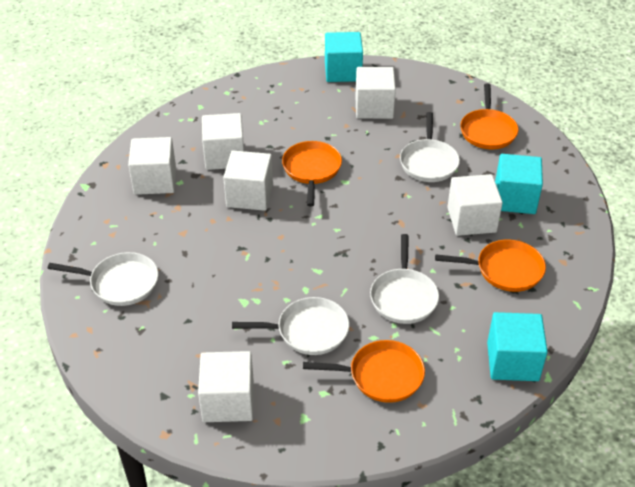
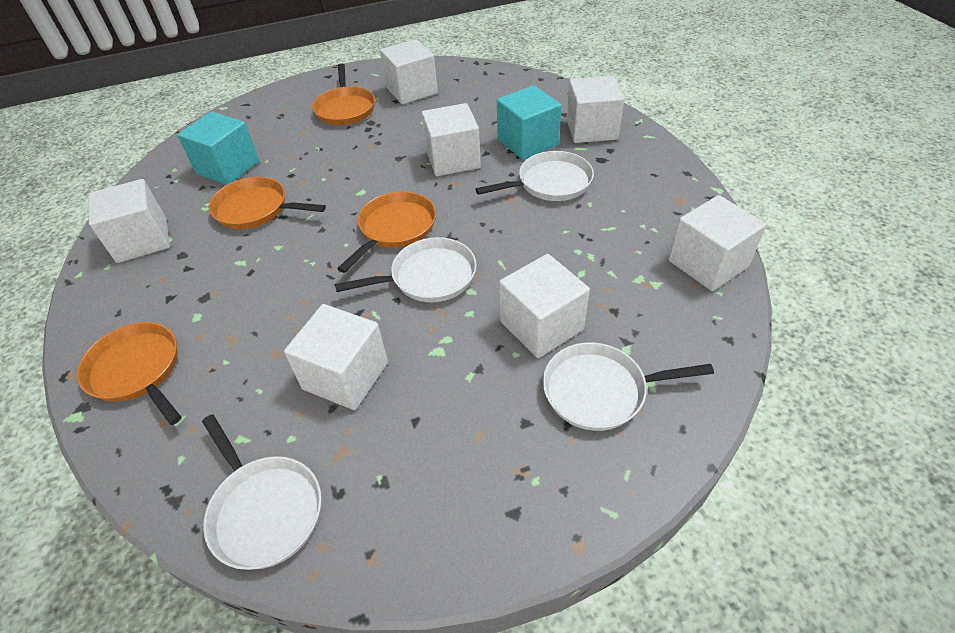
turquoise cube: [325,32,363,82] [487,312,548,381] [495,154,543,214] = 3 -> [177,112,259,185] [497,85,562,160] = 2
white cube: [128,137,176,195] [198,351,254,422] [202,113,244,170] [223,150,273,211] [356,67,396,119] [447,174,503,236] = 6 -> [89,179,170,263] [284,304,388,410] [380,39,438,104] [422,103,481,176] [499,254,590,358] [566,76,624,143] [669,195,767,291] = 7

